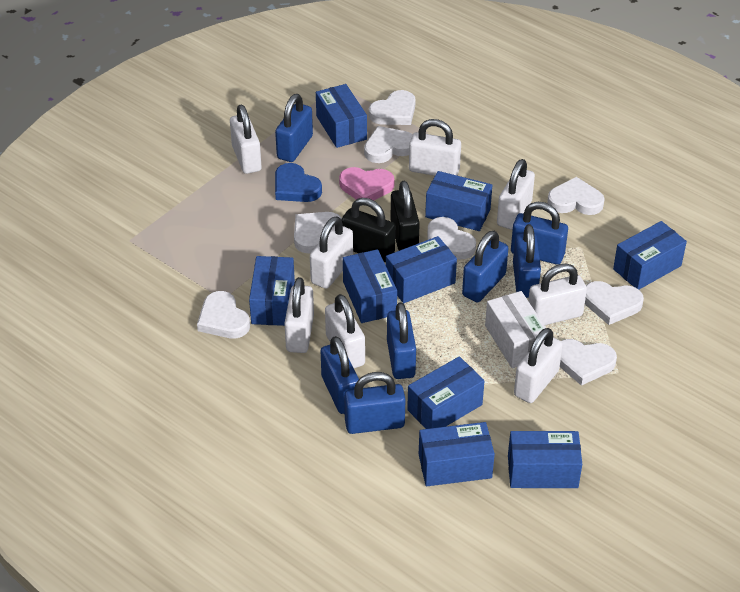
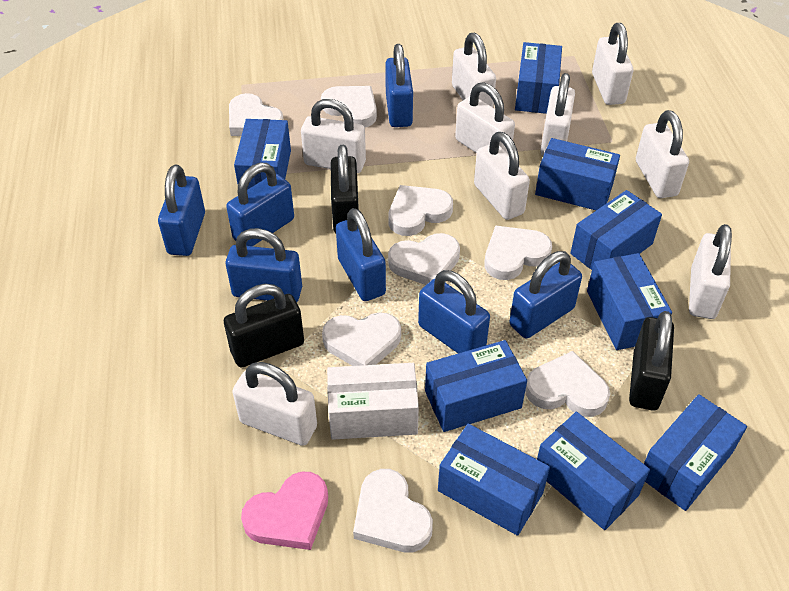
black padlock: [341,198,395,262] [391,181,420,251] = 2 -> [224,284,304,367] [330,145,359,233] [629,311,674,411] = 3
blue heart: [275,163,322,202] = 1 -> none = 0
white padlock: [230,105,262,174] [284,277,314,353] [310,216,353,289] [325,294,365,368] [409,119,461,176] [497,159,535,230] [514,328,563,403] [528,264,587,325] = 8 -> [232,362,317,446] [301,99,366,173] [452,33,496,107] [455,82,515,154] [474,132,530,220] [541,73,575,156] [592,23,633,105] [636,110,689,198] [689,224,732,319] = 9

